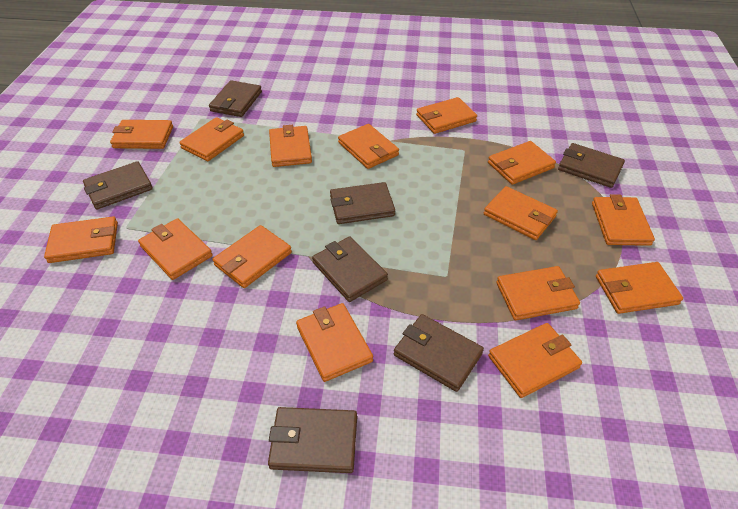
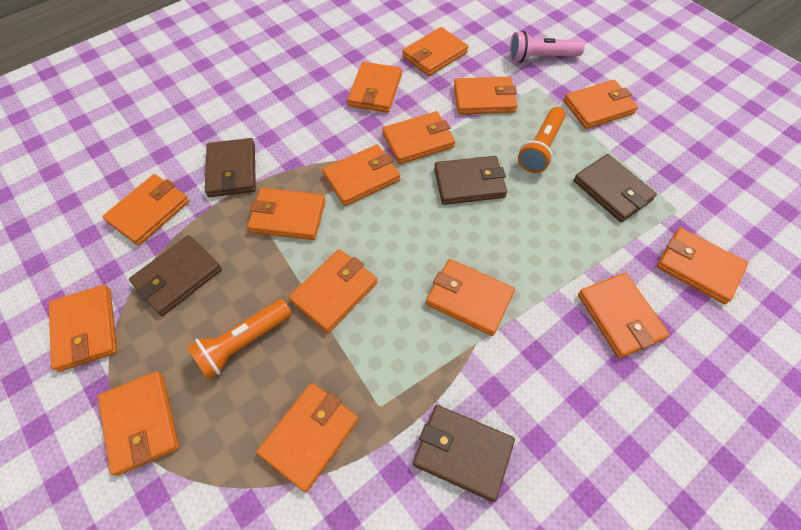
brown wallet: [83,161,153,209] [209,80,262,117] [268,407,357,473] [312,236,388,302] [330,182,395,224] [394,314,484,392] [558,143,625,188] = 7 -> [129,235,222,316] [205,138,256,197] [413,405,515,502] [434,156,507,205] [573,154,657,222] = 5
orange flashlight: none = 0 -> [187,299,292,380] [518,107,566,173] = 2
pink flashlight: none = 0 -> [510,31,585,63] = 1

